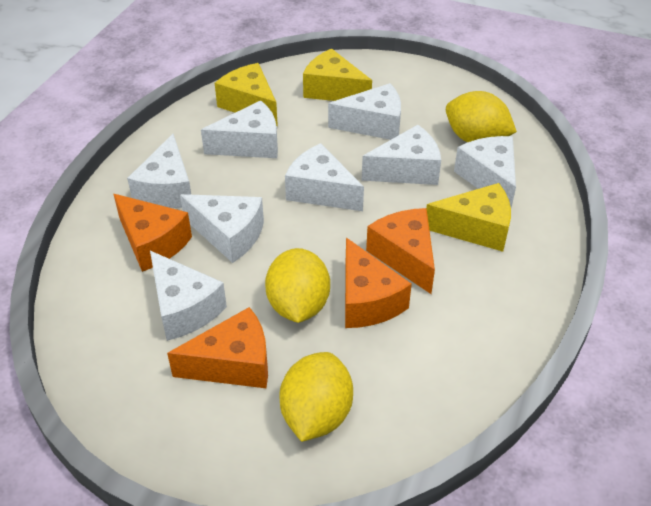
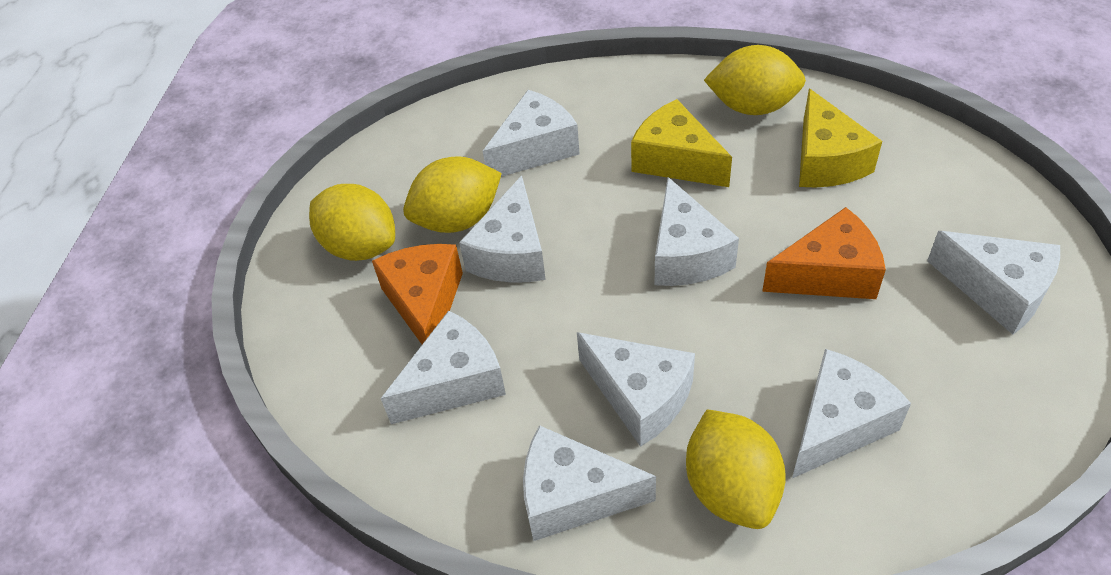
orange cheese: [113,194,192,272] [167,307,268,388] [345,238,412,328] [366,208,435,294] = 4 -> [372,244,463,344] [762,207,886,299] = 2
yellow cheese: [215,63,278,126] [303,49,372,101] [426,183,511,252] = 3 -> [631,99,732,187] [799,89,882,188] = 2
yellow lemon: [265,248,330,323] [279,352,353,442] [446,91,517,142] = 3 -> [309,184,395,261] [403,156,502,233] [686,410,786,529] [704,45,806,115] = 4

